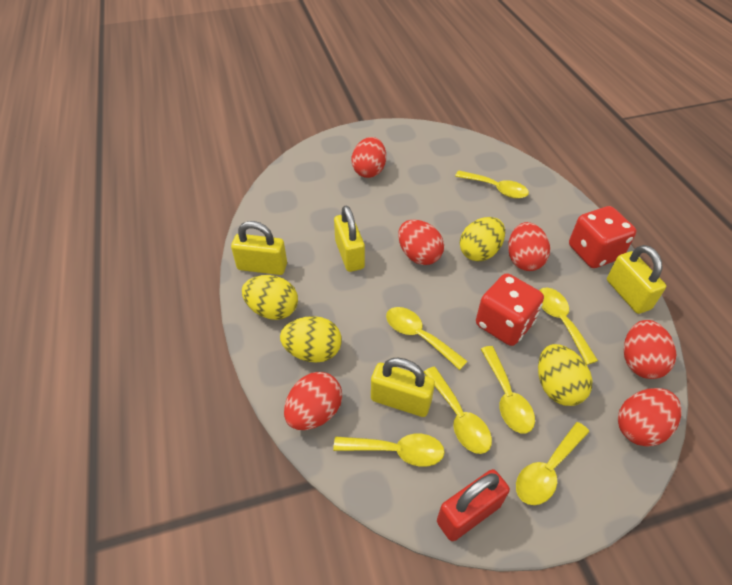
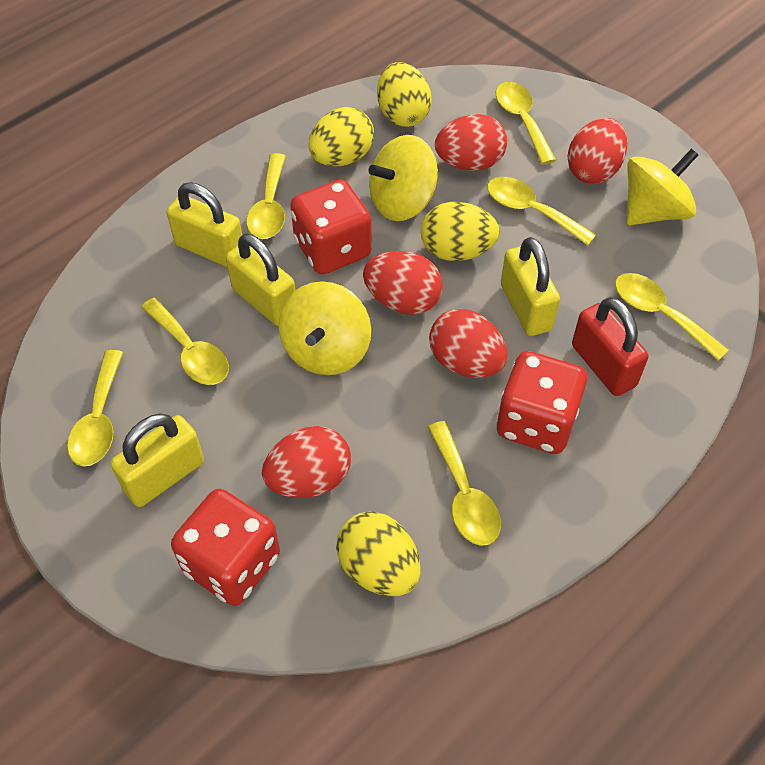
red dice: [476,274,544,346] [569,206,636,268] = 2 -> [171,489,280,606] [290,180,372,274] [496,351,587,454] = 3
red egg: [284,372,342,430] [352,137,386,178] [398,219,444,265] [508,222,550,271] [618,388,682,447] [624,320,676,379] = 6 -> [262,426,351,498] [363,251,443,315] [429,309,507,378] [435,114,507,171] [568,118,627,184] = 5
yellow spinning top: none = 0 -> [279,281,371,375] [368,135,438,221] [627,149,698,225] = 3

